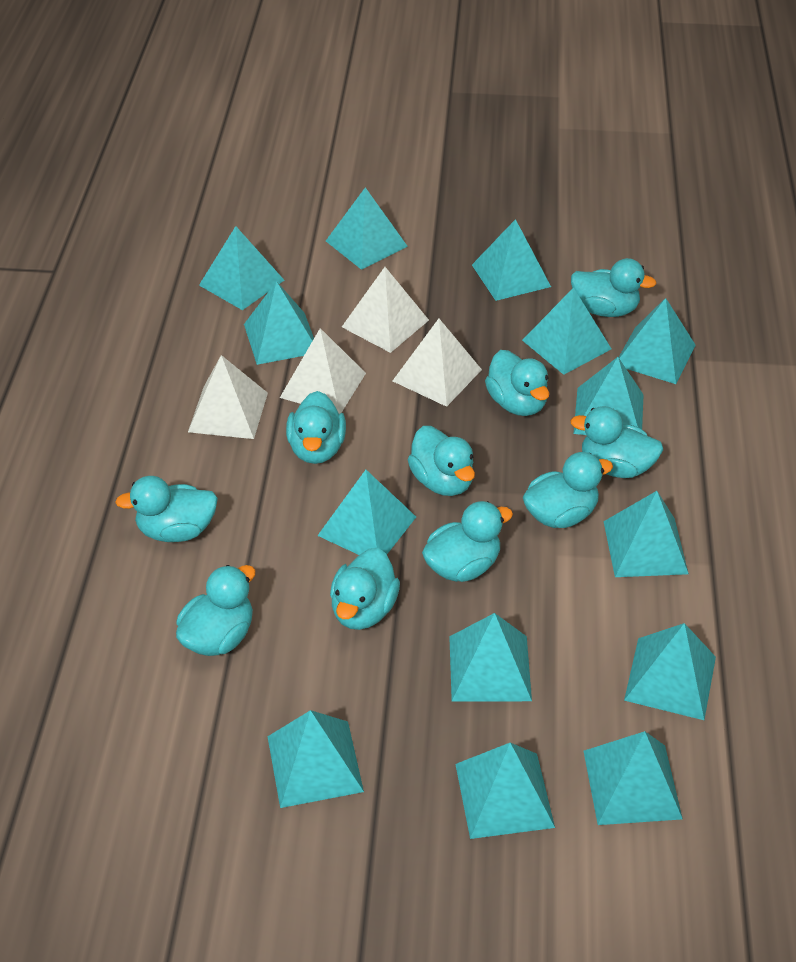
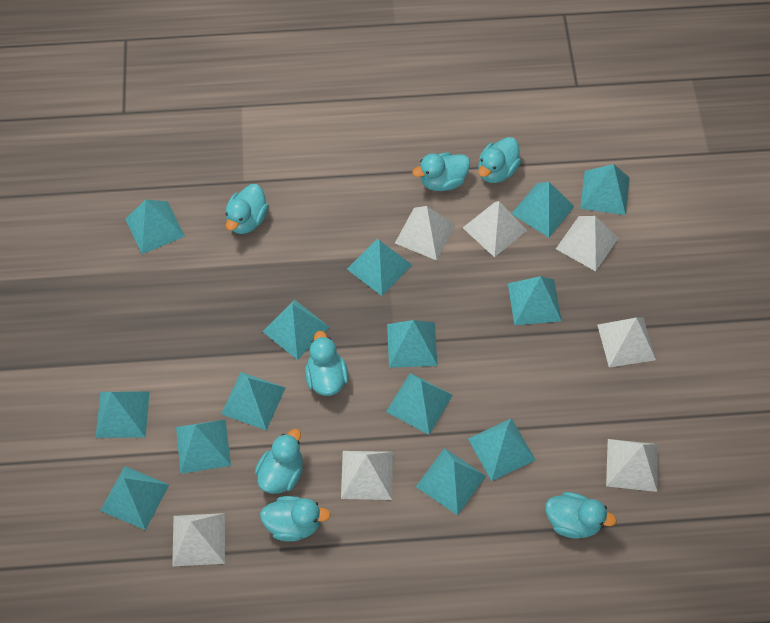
turquoise duck: [115,476,218,542] [176,565,256,656] [286,391,346,464] [330,548,400,630] [408,426,475,496] [422,501,513,582] [485,350,550,416] [523,452,613,528] [570,406,663,478] [571,258,657,317] = 10 -> [225,184,269,234] [255,429,303,494] [260,496,331,541] [305,331,348,396] [412,152,470,191] [478,137,521,183] [545,492,617,539] = 7
white pyramid: [188,355,268,439] [280,328,366,414] [342,267,429,353] [393,319,482,407] = 4 -> [172,513,225,567] [341,451,393,500] [395,206,456,261] [463,201,527,258] [556,216,618,271] [597,318,656,368] [606,439,658,492] = 7

